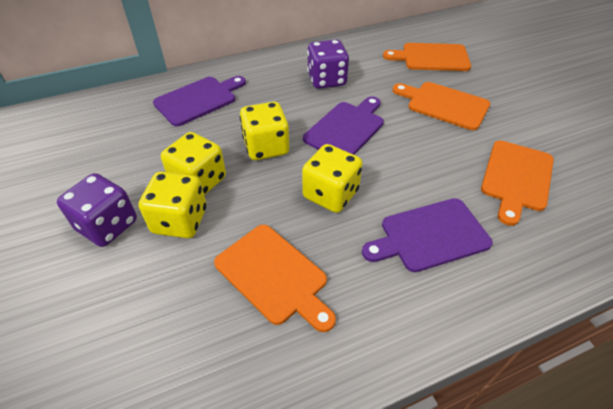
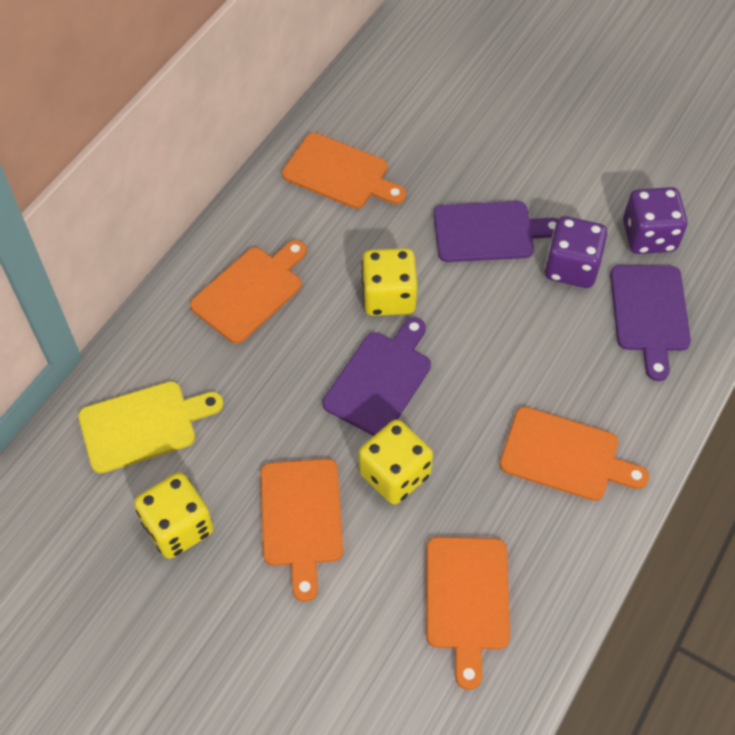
orange cutting board: [214,224,336,332] [383,43,471,71] [393,82,490,130] [481,140,554,226] = 4 -> [190,240,307,344] [261,459,343,602] [282,133,406,209] [426,537,510,690] [500,407,649,501] = 5
yellow cutting board: none = 0 -> [78,381,224,473] = 1
yellow dice: [139,172,207,238] [161,132,226,195] [240,102,289,160] [302,144,363,213] = 4 -> [134,473,214,559] [359,420,433,505] [361,248,418,316] = 3

